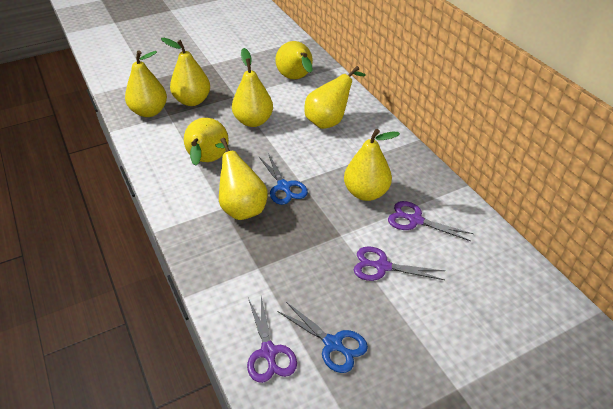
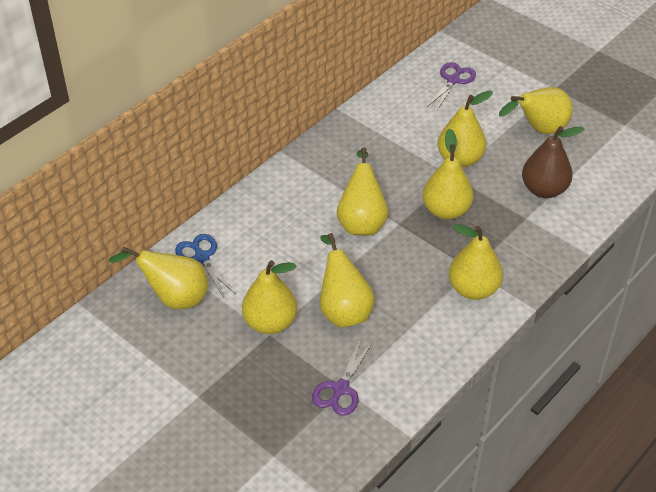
blue scissors: [259,153,308,205] [277,302,368,373] = 2 -> [175,234,235,298] = 1
brown pear: none = 0 -> [522,126,584,198] = 1
purple scissors: [247,297,297,383] [354,246,445,281] [388,201,474,241] = 3 -> [312,339,373,416] [427,62,476,110] = 2

